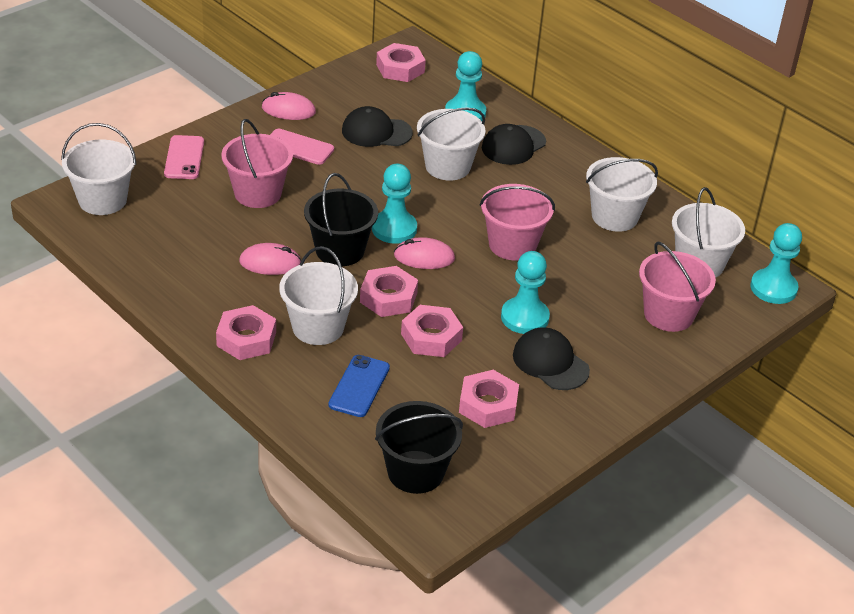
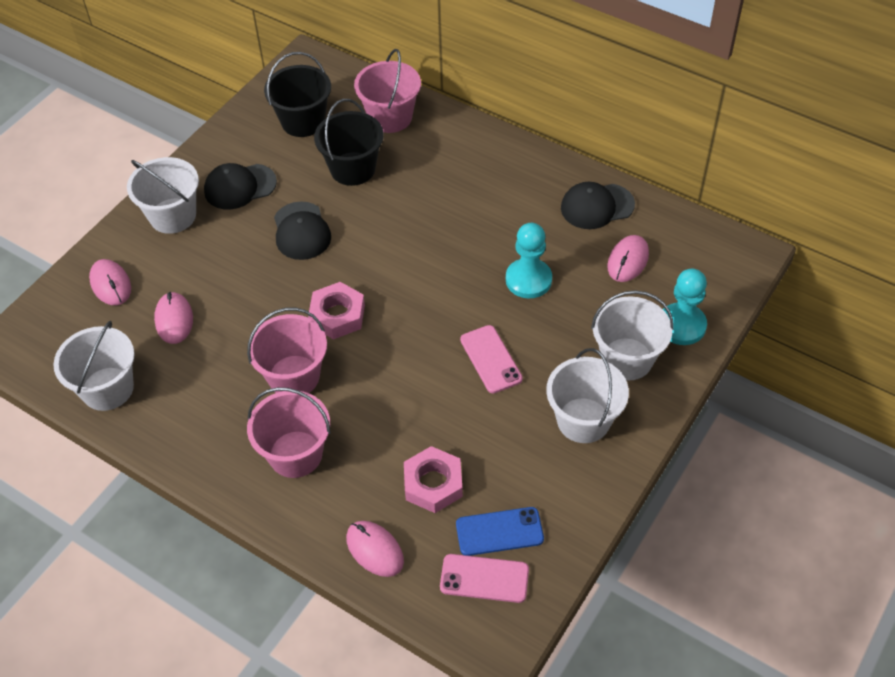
pink mouse: [239,243,301,275] [262,92,316,120] [394,237,455,269] = 3 -> [89,259,131,305] [154,292,193,344] [346,521,404,577] [607,235,649,282] = 4
pink nut: [216,305,276,360] [360,266,418,317] [376,43,426,82] [401,305,463,357] [459,370,519,428] = 5 -> [308,282,365,339] [404,446,463,513] = 2
turquoise pawn: [372,164,417,244] [445,51,486,121] [501,251,550,334] [750,223,802,304] = 4 -> [506,223,552,298] [663,269,707,345] = 2
white bucket: [61,123,136,215] [279,246,358,345] [417,107,486,180] [586,157,658,232] [672,187,745,278] = 5 -> [53,321,134,411] [127,157,199,234] [546,348,629,443] [591,290,674,380] = 4

